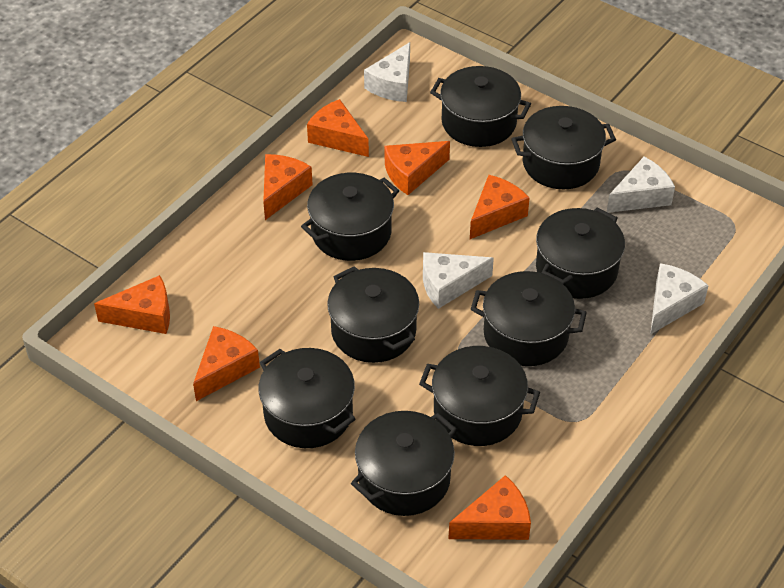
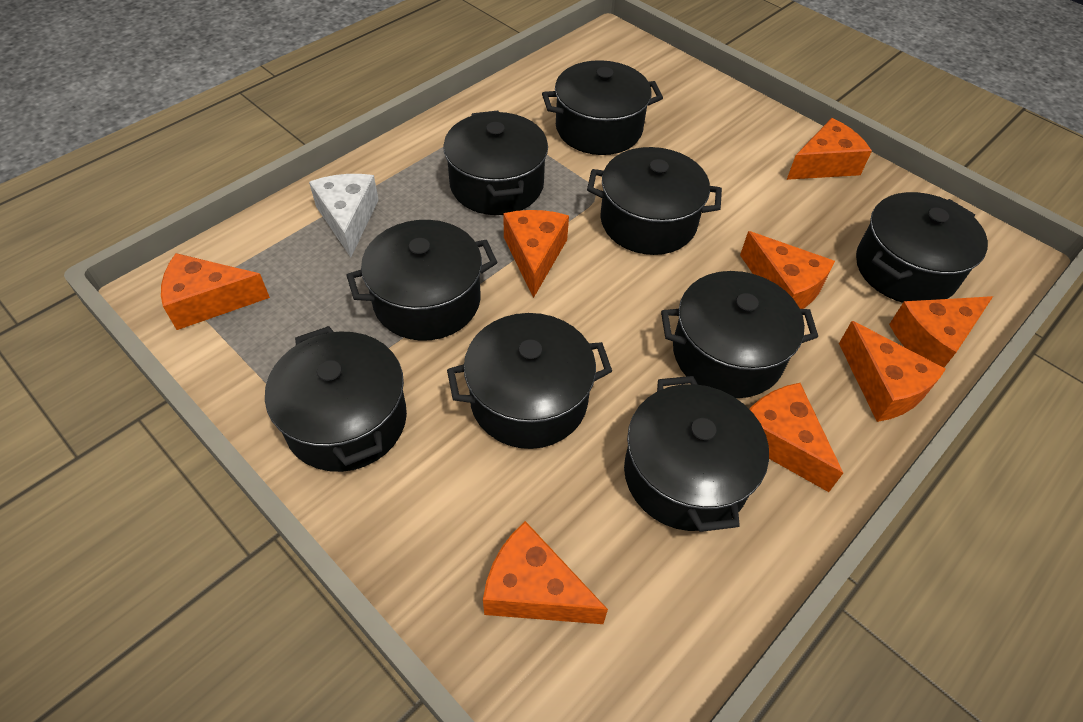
orange cheese: [94,275,170,334] [193,326,260,401] [263,154,313,220] [307,99,369,157] [385,141,450,195] [448,475,531,540] [470,175,530,239] = 7 -> [161,253,270,330] [483,521,608,624] [503,210,569,298] [740,231,835,309] [749,383,843,492] [787,118,872,180] [839,321,946,422] [889,296,993,368] = 8
white cheese: [364,42,410,102] [423,252,494,309] [607,157,675,213] [650,263,709,335] = 4 -> [309,174,379,257] = 1

